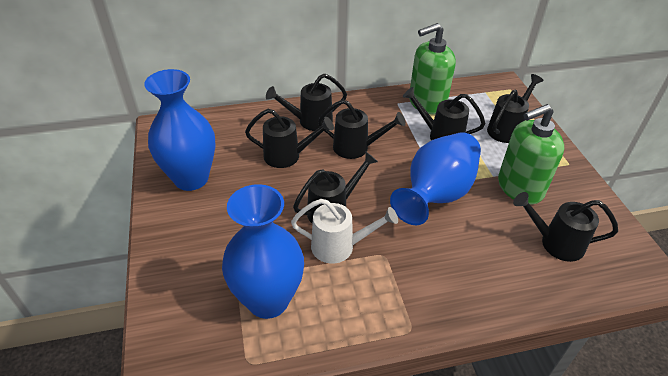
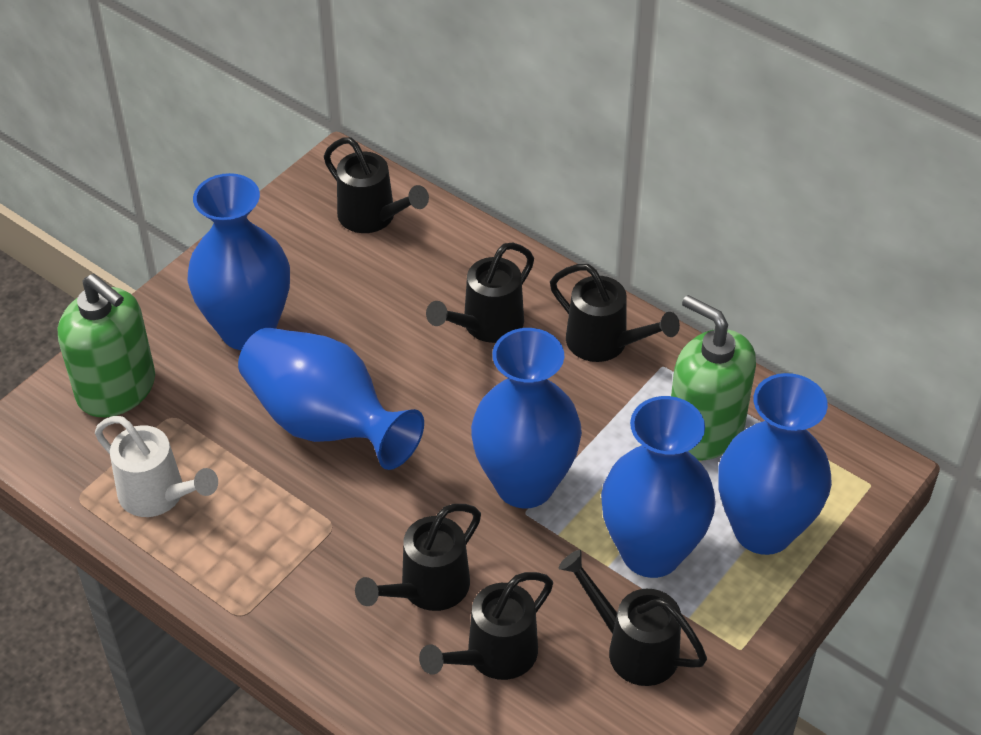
black watering can: [245,109,334,168] [266,74,347,131] [293,152,378,224] [318,100,406,159] [403,87,485,140] [487,74,544,143] [513,192,618,262] = 7 -> [324,137,429,233] [355,504,481,611] [419,572,553,680] [426,242,534,343] [550,264,680,362] [559,550,707,686] = 6
blue vase: [144,69,216,191] [222,184,304,319] [390,132,481,225] = 3 -> [188,173,290,350] [238,328,424,470] [471,328,582,508] [601,396,716,578] [718,373,832,555] = 5

